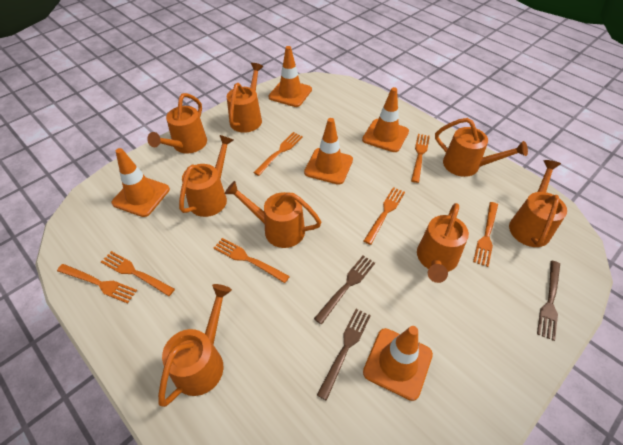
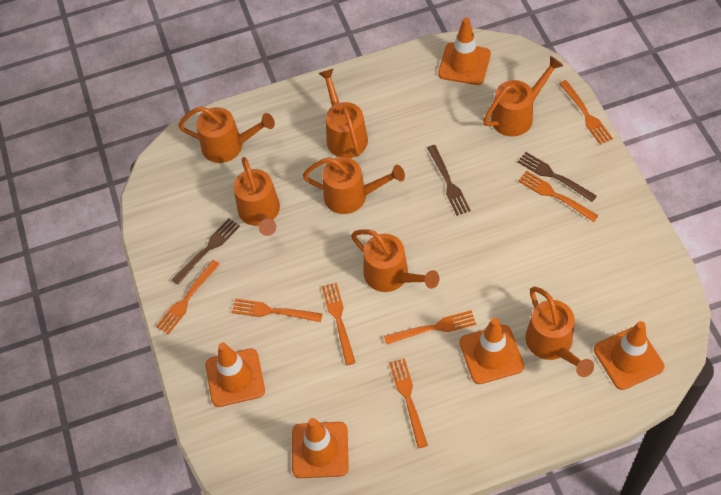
orange watering can: [147,93,207,153] [158,284,232,407] [179,135,233,217] [225,181,321,248] [227,63,263,133] [417,203,469,283] [435,118,528,177] [509,160,567,247] = 8 -> [178,106,275,163] [233,157,280,236] [302,157,405,214] [318,68,368,158] [351,229,439,292] [483,56,563,137] [525,287,594,377] = 7

